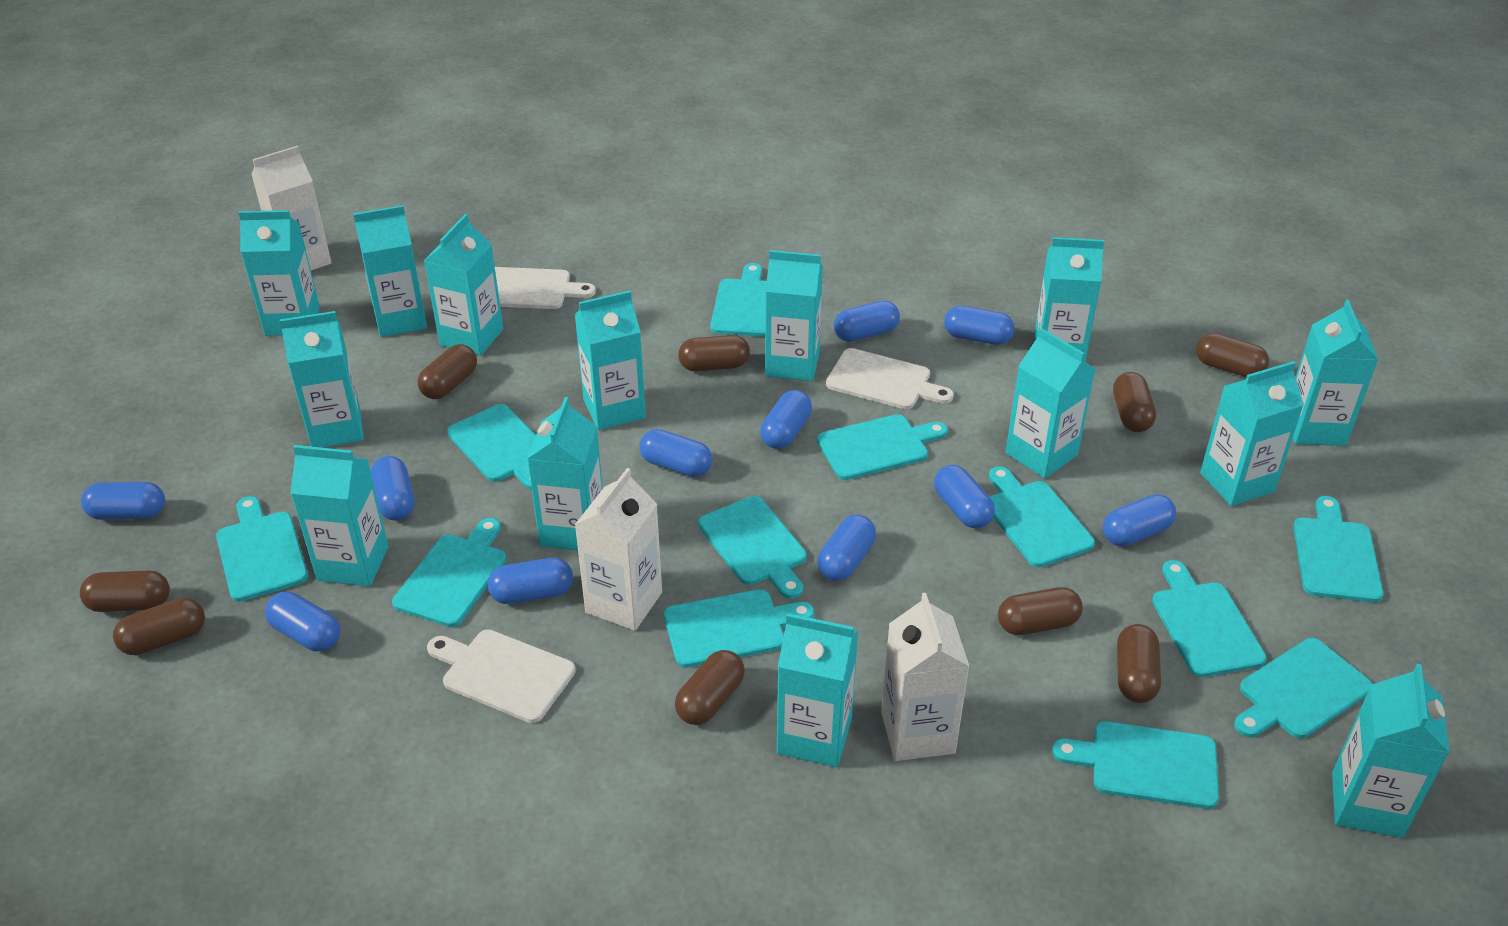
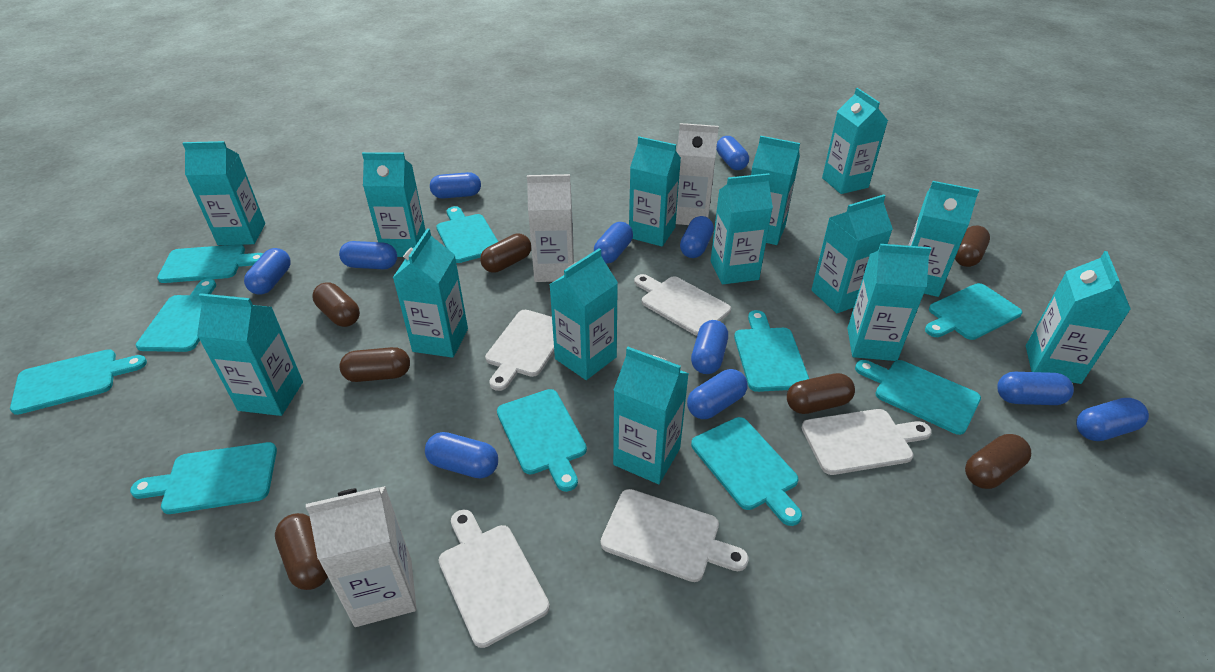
brown capsule: [80,570,170,612] [113,598,205,655] [418,344,477,399] [675,650,745,725] [678,335,750,372] [998,587,1083,635] [1113,372,1156,432] [1117,624,1161,703] [1196,333,1269,377] = 9 -> [275,513,328,590] [312,283,360,327] [339,347,410,382] [480,234,531,273] [787,373,855,414] [955,225,990,267] [965,434,1031,489] = 7
turquoise cutting board: [216,496,308,602] [392,518,506,627] [447,404,536,490] [664,589,814,668] [698,496,807,599] [710,263,767,337] [817,414,948,480] [989,466,1095,567] [1052,721,1219,809] [1152,560,1267,677] [1234,638,1372,739] [1293,496,1383,603] = 12 -> [10,349,147,415] [130,442,277,514] [136,279,216,352] [157,244,263,283] [436,206,498,263] [497,389,587,492] [691,417,802,526] [734,310,809,392] [855,360,981,435] [925,283,1022,340] = 10
white cutting board: [427,629,576,723] [495,267,596,309] [826,348,954,409] = 3 -> [439,510,550,648] [485,310,554,391] [601,489,748,582] [634,274,731,336] [801,409,932,475] = 5

